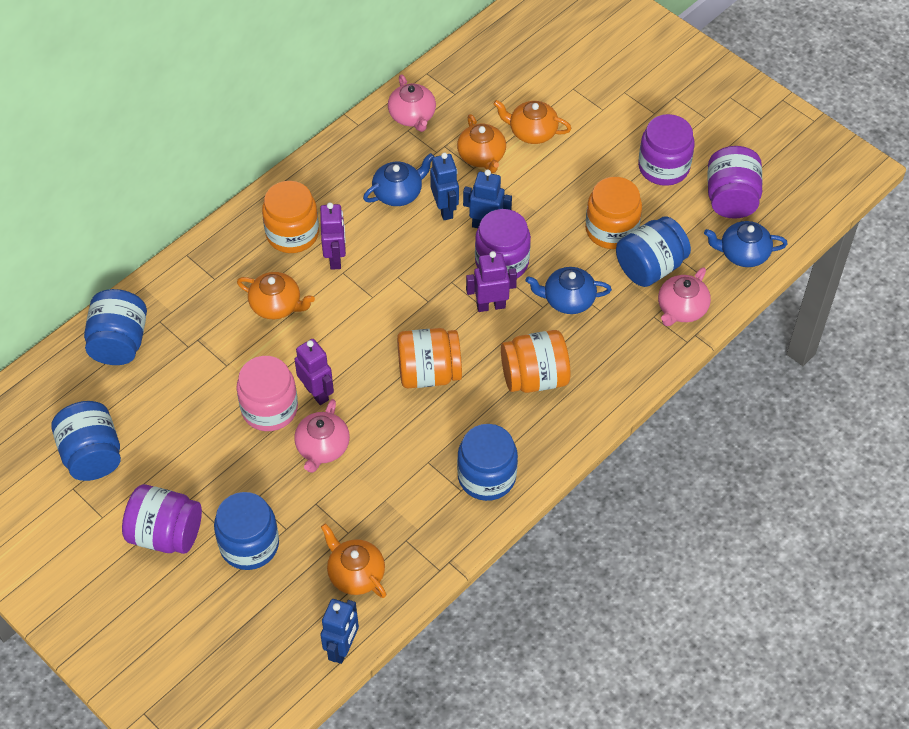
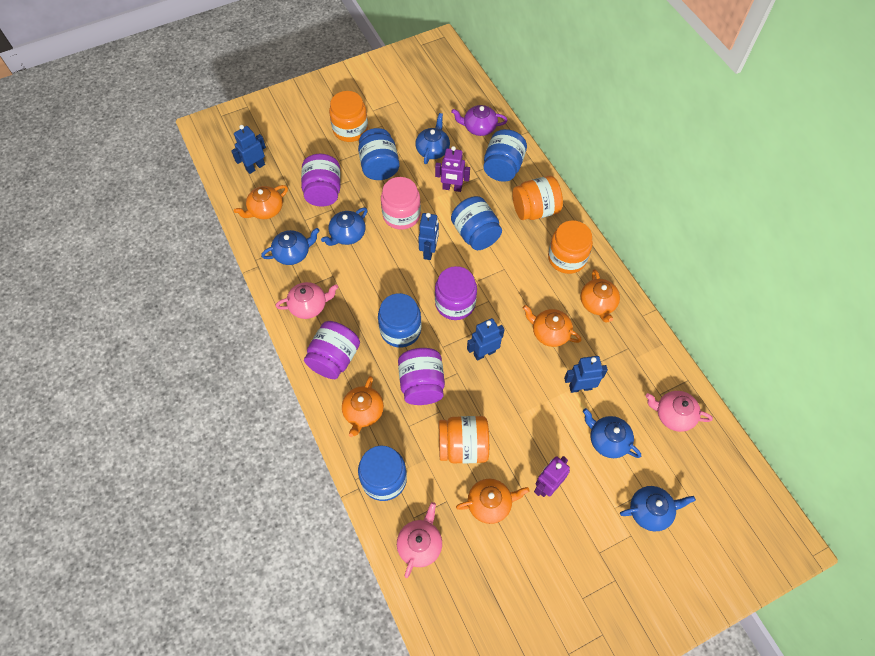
blue robot: [320,599,359,664] [430,152,459,220] [463,169,512,228] = 3 -> [231,125,266,174] [418,213,439,260] [467,318,505,361] [564,356,608,393] = 4
blue teapot: [363,153,434,206] [526,267,612,314] [704,221,788,267] = 3 -> [261,228,320,265] [321,207,367,246] [415,113,450,164] [583,408,641,458] [620,486,696,532] = 5
orange teapot: [237,272,315,319] [321,523,386,598] [457,114,506,173] [493,100,571,144] = 4 -> [234,185,288,219] [342,376,384,437] [456,479,530,524] [523,305,582,347] [581,269,620,323] = 5
purple robot: [295,339,334,405] [320,202,346,270] [466,251,517,312] = 3 -> [435,146,470,192] [534,456,570,497] = 2
purple teapot: none = 0 -> [451,105,507,136] = 1

